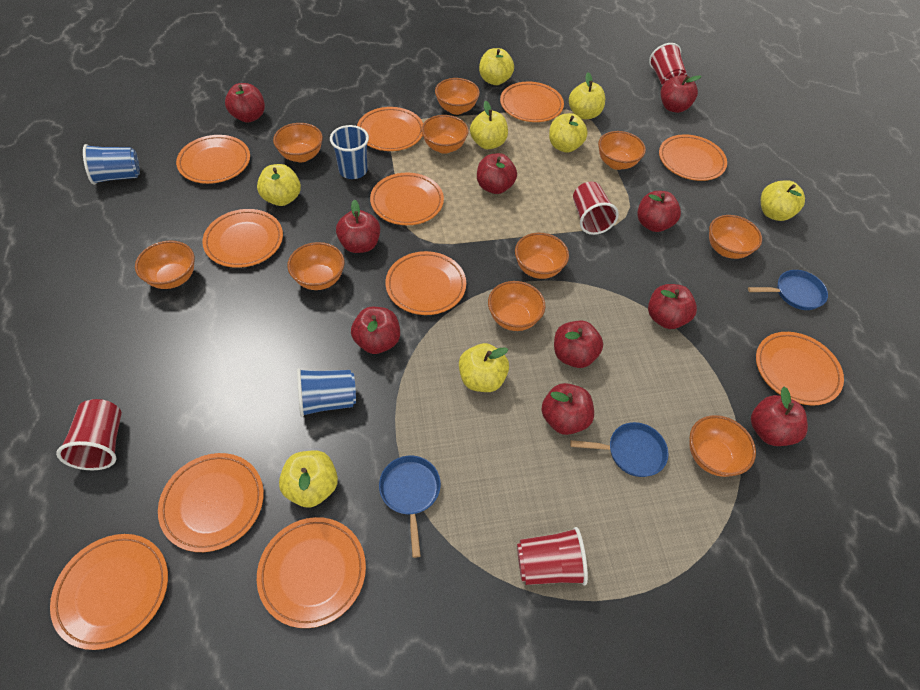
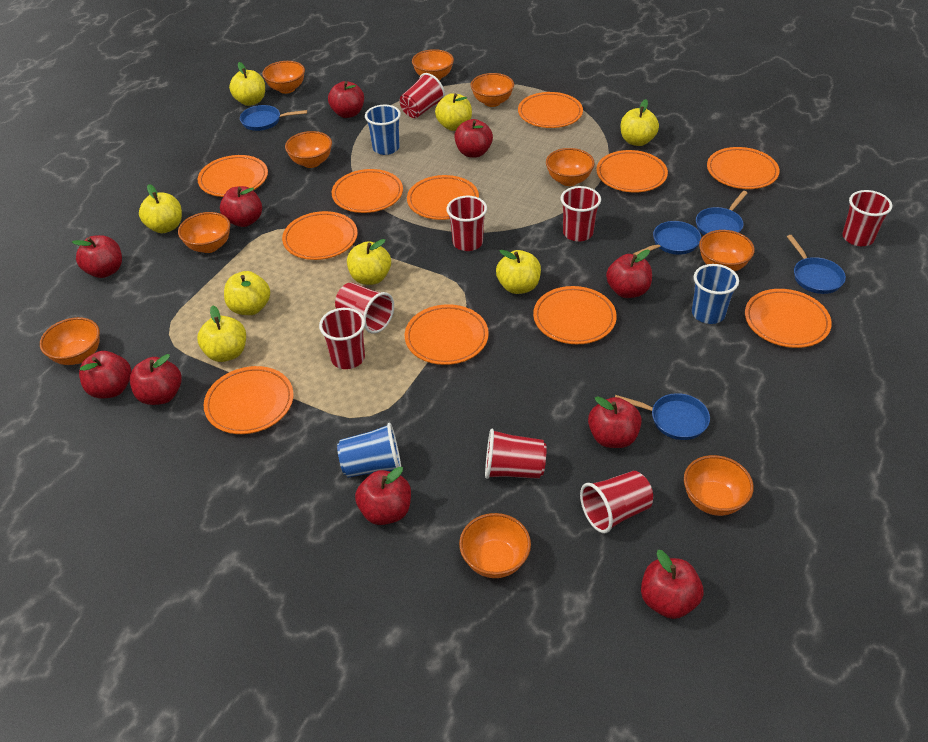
blue pan: [379,456,441,558] [570,422,668,477] [748,270,828,310] = 3 -> [240,105,307,131] [615,393,710,440] [633,221,701,255] [696,191,747,235] [787,235,846,294] = 5
red cup: [56,399,122,470] [517,527,588,585] [573,182,619,235] [649,43,687,86] = 4 -> [319,308,365,369] [335,282,394,334] [400,73,445,118] [446,196,487,251] [485,429,547,479] [561,186,601,242] [580,471,653,533] [842,190,892,246] = 8

